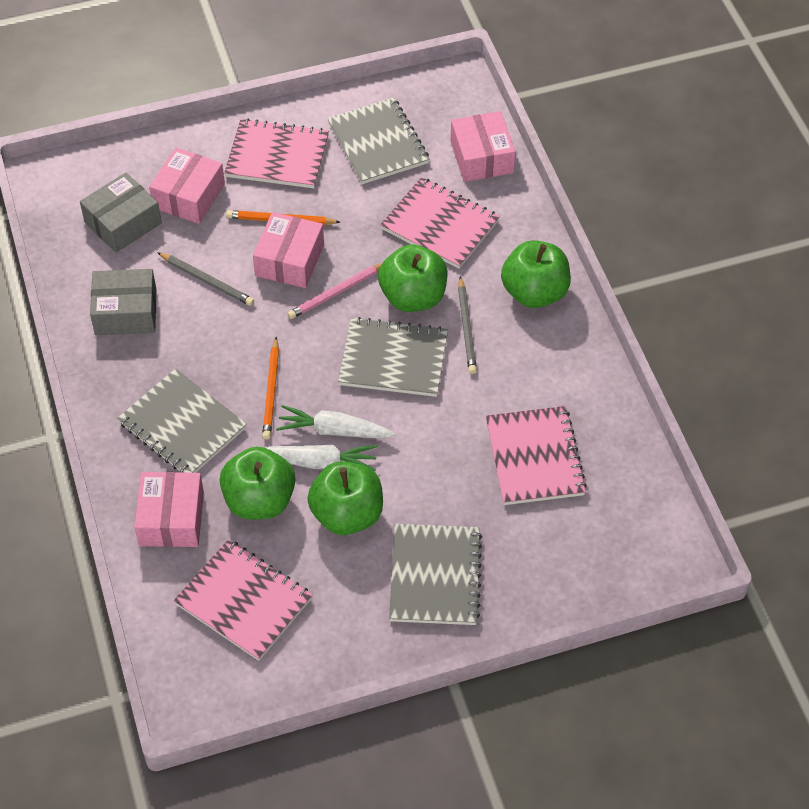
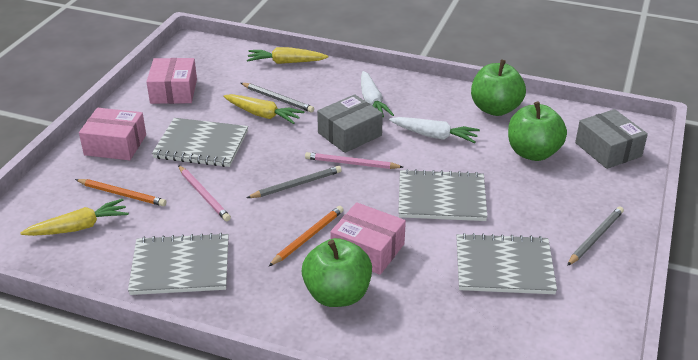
green apple: [219,447,295,519] [307,461,383,535] [378,244,448,312] [501,240,571,308] = 4 -> [302,238,372,307] [471,60,526,116] [508,102,567,161] = 3
grey pencil: [157,252,254,306] [458,276,477,374] = 2 -> [241,83,314,112] [247,166,342,198] [567,207,624,266] = 3
pink box: [134,472,204,547] [149,148,225,224] [253,212,324,288] [451,111,516,182] = 4 -> [79,108,146,160] [146,58,197,104] [330,202,406,275] = 3
pink notebook: [174,539,313,661] [224,118,329,188] [380,177,500,269] [486,406,587,505] = 4 -> none = 0
pink pencil: [287,263,382,319] = 1 -> [178,165,231,221] [305,152,403,169] = 2
yellow carrot: none = 0 -> [20,199,129,236] [224,94,305,124] [247,47,328,64] = 3

